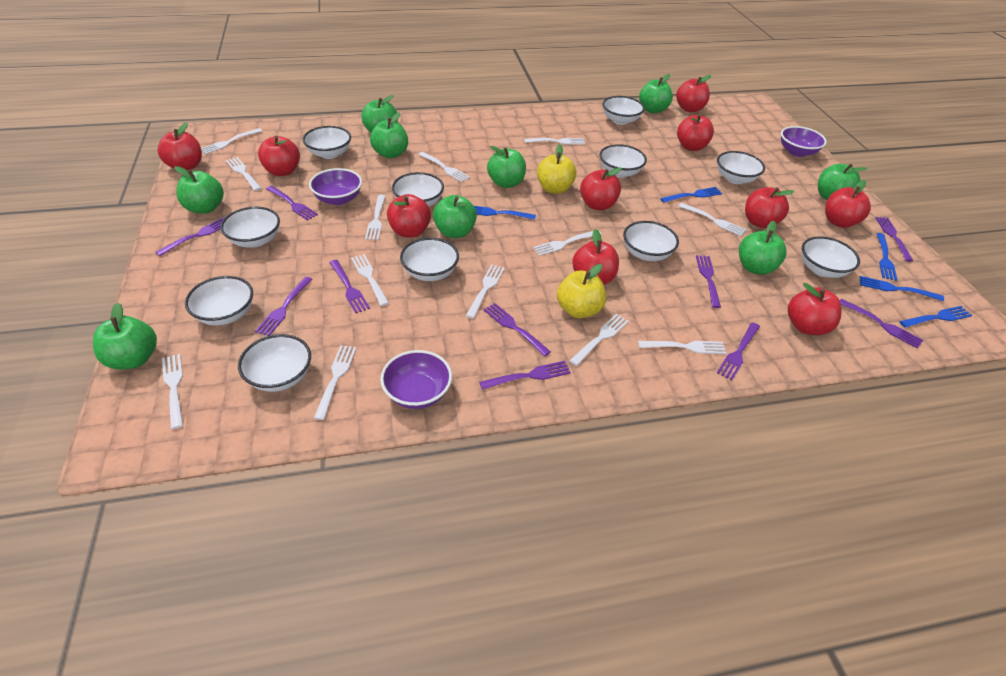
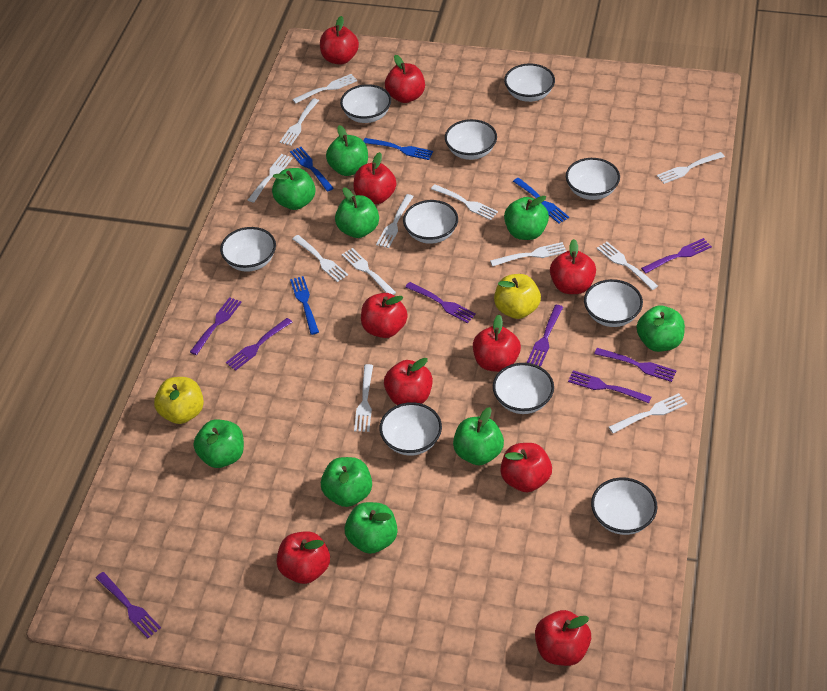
blue fork: [474,206,536,220] [660,187,722,203] [859,276,944,301] [876,233,897,281] [899,306,972,328] = 5 -> [290,147,334,192] [290,276,319,335] [363,138,433,160] [513,178,569,224] = 4
purple bowl: [309,168,362,205] [380,350,452,409] [781,126,827,157] = 3 -> none = 0
purple fork: [155,217,224,256] [255,277,312,336] [266,186,318,221] [329,260,370,313] [479,361,571,390] [484,303,551,357] [696,255,721,308] [717,322,760,380] [840,299,923,348] [876,217,913,262] = 10 -> [96,572,161,638] [190,297,242,355] [226,318,292,371] [405,282,476,323] [527,305,563,367] [568,370,651,403] [594,348,677,382] [641,238,712,274] = 8
white bowl: [185,276,253,326] [220,207,280,247] [238,334,311,392] [302,126,351,159] [392,172,444,206] [400,238,459,281] [599,144,647,178] [602,96,645,125] [623,221,679,261] [717,151,765,184] [802,236,860,278] = 11 -> [220,227,276,272] [340,84,391,123] [380,402,442,456] [403,200,458,244] [445,119,497,160] [493,363,554,414] [504,64,555,102] [566,158,620,200] [584,279,643,327] [591,478,657,535] = 10
white fork: [162,354,183,429] [201,128,262,155] [226,157,261,191] [314,345,356,420] [351,254,389,306] [365,195,386,240] [418,152,470,182] [466,265,505,319] [524,138,585,145] [533,230,602,256] [569,314,629,366] [638,341,726,354] [678,203,746,236] = 13 -> [248,154,293,203] [280,98,319,146] [292,74,357,104] [292,235,348,282] [342,248,396,295] [354,364,373,432] [376,194,414,248] [431,184,498,220] [490,242,566,267] [597,242,658,290] [609,393,687,434] [657,152,725,184] = 12

